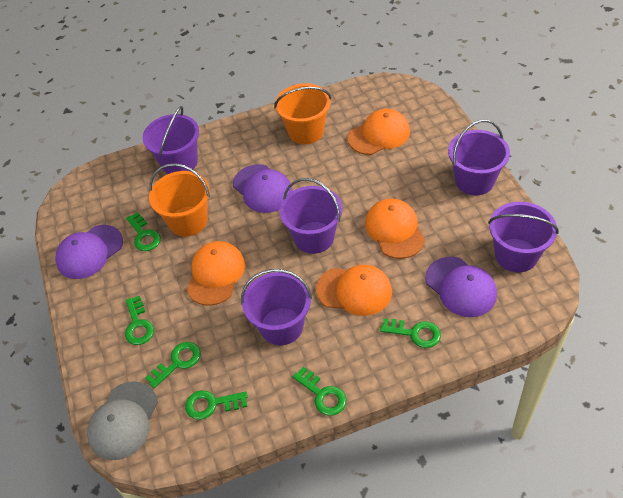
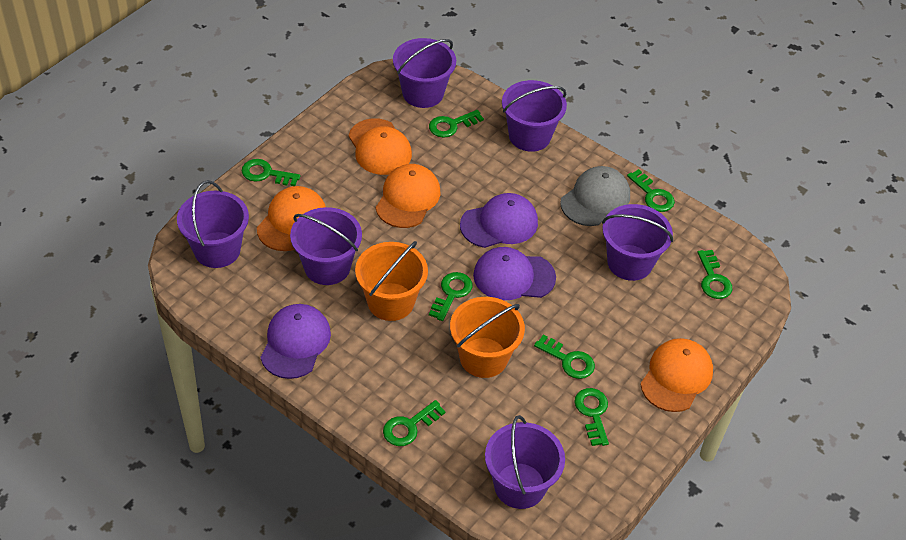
green key: [125,296,154,345] [126,212,161,251] [145,342,201,388] [185,390,248,420] [293,366,347,416] [380,318,441,348] = 6 -> [241,159,300,186] [383,400,446,446] [429,110,484,138] [429,272,472,321] [534,335,595,379] [574,388,609,446] [627,169,675,212] [697,250,732,299] = 8
purple bucket: [143,106,199,174] [241,269,312,345] [280,178,342,254] [448,120,510,195] [488,202,559,273] = 5 -> [177,180,249,268] [290,207,362,285] [393,38,456,108] [485,415,565,509] [502,80,567,152] [602,204,673,281] = 6

